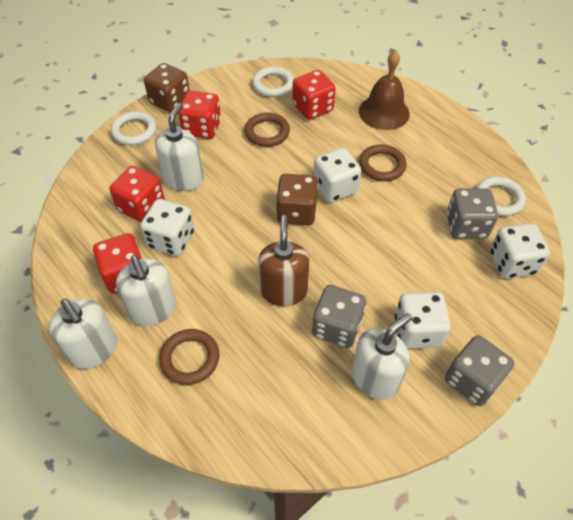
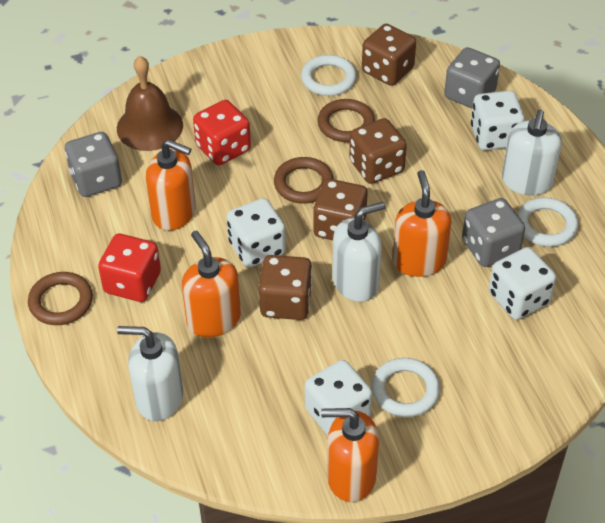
brown dice: [144,63,190,113] [276,174,318,225] = 2 -> [259,255,312,320] [313,179,367,240] [349,118,407,184] [362,24,416,86] = 4
brown soap dispenser: [258,215,310,306] = 1 -> none = 0
orange soap dispenser: none = 0 -> [146,139,196,231] [182,231,241,337] [321,408,379,502] [393,170,451,277] = 4
red dice: [93,233,143,294] [109,166,165,222] [178,91,221,139] [292,70,336,120] = 4 -> [98,234,161,302] [193,100,251,165] = 2
white soap dispenser: [49,299,117,369] [116,255,177,326] [155,103,204,191] [352,313,412,400] = 4 -> [117,326,183,421] [333,202,385,302] [502,110,562,195] = 3

